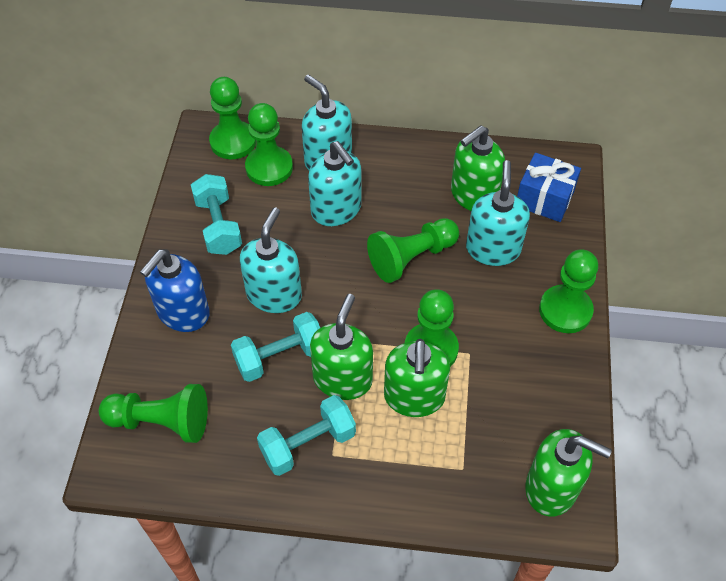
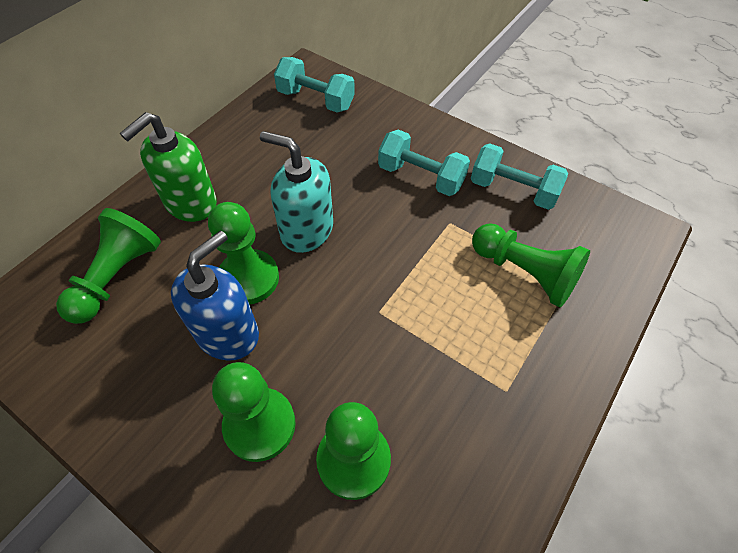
blue gift: [517,153,581,222] = 1 -> none = 0
green pawn: [99,384,208,443] [209,77,256,159] [245,103,293,186] [367,218,459,283] [405,289,459,367] [539,249,598,333] = 6 -> [56,208,161,324] [208,202,279,304] [212,362,296,462] [316,402,391,500] [472,223,590,308] = 5
green soap dispenser: [310,294,373,400] [384,339,450,417] [451,125,505,211] [525,429,612,516] = 4 -> [120,112,217,222] = 1
turquoise soap dispenser: [240,208,302,313] [302,75,352,170] [308,141,361,226] [466,160,530,266] = 4 -> [260,131,333,253] = 1

